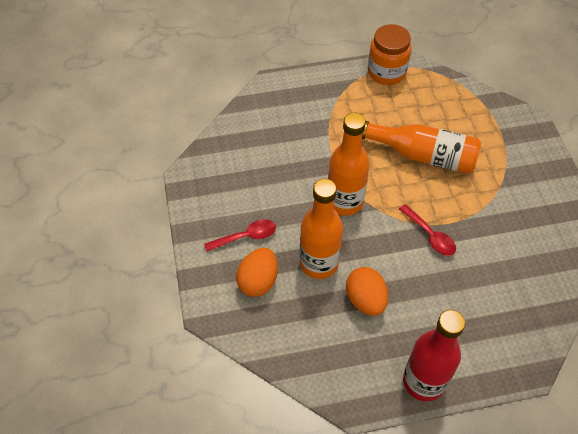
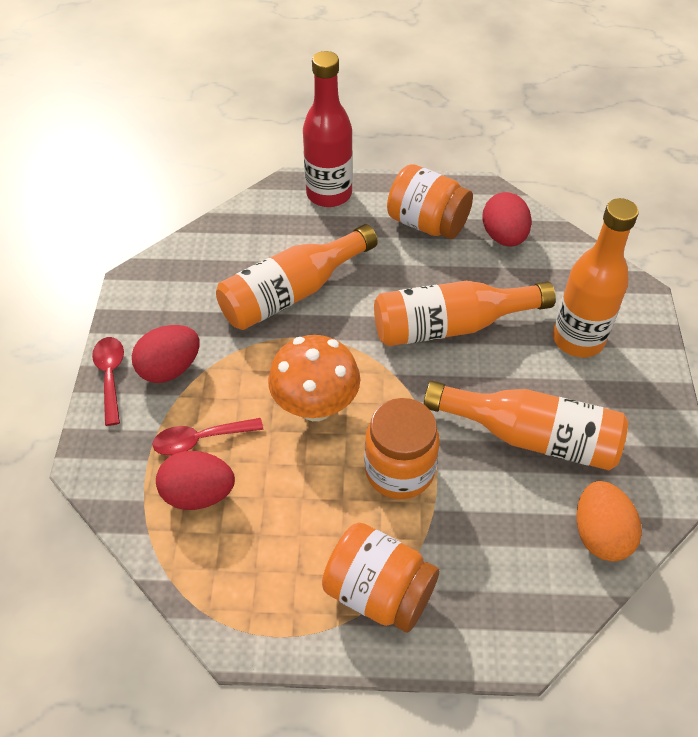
orange bottle: [300,179,343,279] [328,113,370,216] [362,121,481,174] = 3 -> [216,224,378,330] [374,281,556,346] [424,381,628,470] [553,198,639,358] = 4
orange egg: [236,248,278,297] [346,267,388,316] = 2 -> [576,481,642,561] = 1
orange jar: [368,24,411,85] = 1 -> [322,522,439,633] [364,398,440,499] [387,164,473,239] = 3
orange mushroom: none = 0 -> [268,335,360,421] = 1
red egg: none = 0 -> [132,325,200,383] [156,451,235,510] [482,192,532,247] = 3

